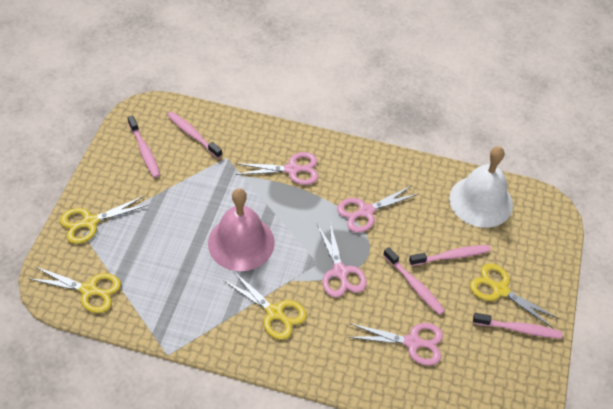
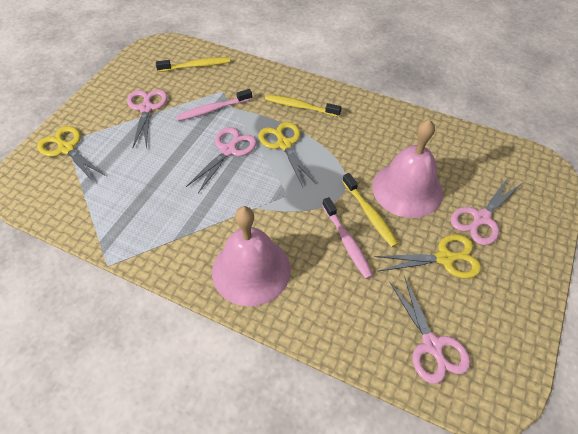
pink bell: [208,188,275,271] = 1 -> [212,206,291,307] [372,119,443,218] = 2
pink toothbrush: [128,116,160,178] [167,111,223,158] [383,247,445,315] [409,245,491,266] [473,313,562,339] = 5 -> [177,89,252,121] [322,197,373,279] = 2
white bell: [449,146,513,228] = 1 -> none = 0
yellow scissors: [28,266,121,313] [60,196,148,244] [223,271,307,340] [470,264,560,328] = 4 -> [37,126,106,183] [258,122,316,187] [375,234,481,279] = 3
yellow toothbrush: none = 0 -> [156,57,230,72] [265,95,342,117] [342,173,399,247] = 3

